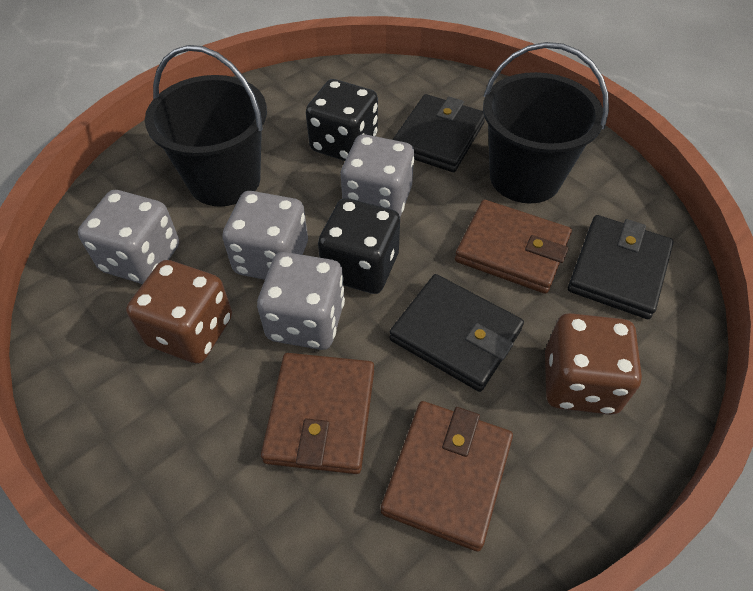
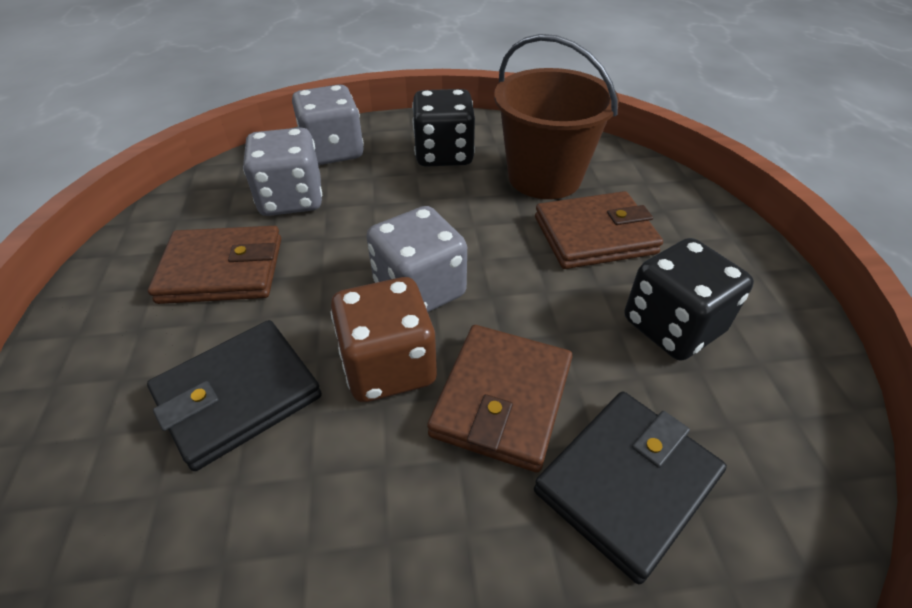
black bucket: [145,45,267,206] [483,42,609,203] = 2 -> none = 0
black wallet: [389,274,524,392] [392,94,485,172] [568,215,674,319] = 3 -> [147,320,322,471] [534,391,727,584] = 2
brown bucket: none = 0 -> [494,34,619,199] = 1
brown dice: [126,260,232,364] [545,313,642,415] = 2 -> [331,277,437,402] = 1
grey dice: [78,190,179,284] [222,191,308,280] [257,252,345,350] [341,134,414,216] = 4 -> [243,127,322,216] [292,84,364,165] [366,206,467,312] = 3

